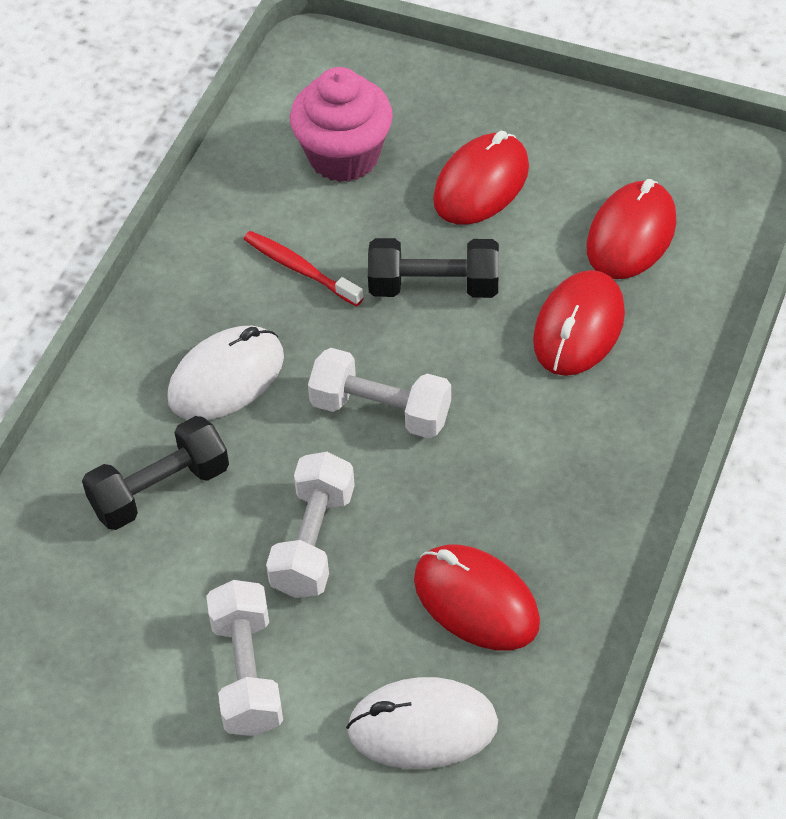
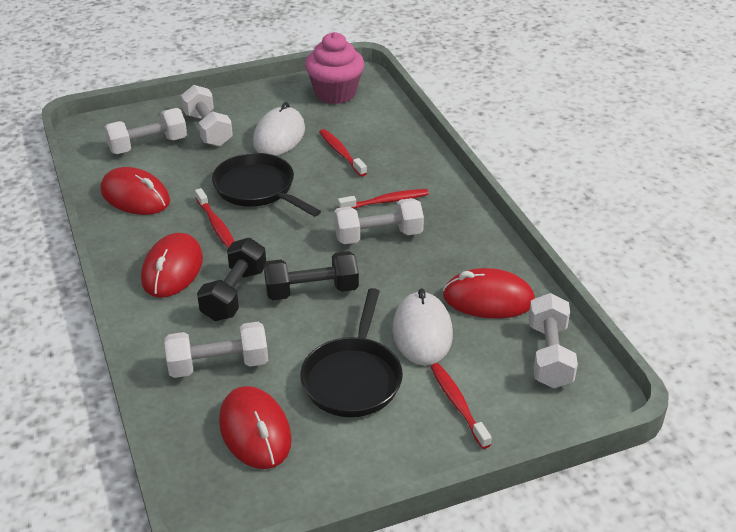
black pan: none = 0 -> [212,153,321,217] [300,288,403,417] = 2
red toothbrush: [244,231,364,306] = 1 -> [195,188,235,248] [319,129,367,176] [338,189,429,209] [431,363,492,449] = 4
white dumbbell: [206,580,283,736] [266,452,355,598] [308,348,451,439] = 3 -> [104,108,187,154] [164,322,268,378] [181,85,233,146] [334,198,424,244] [529,293,578,388] = 5

